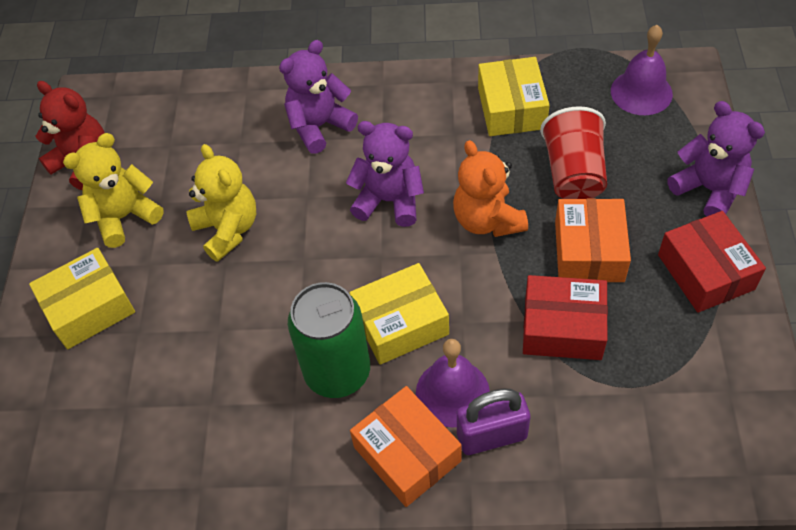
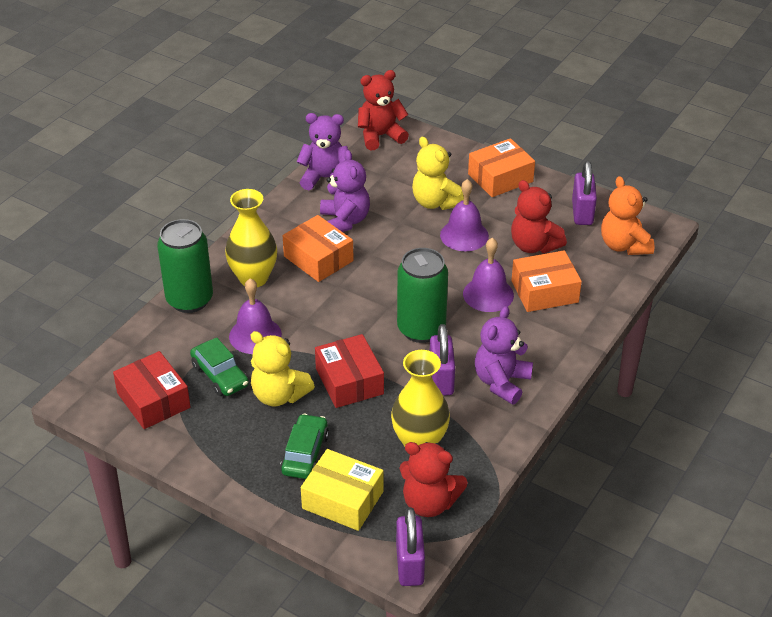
green can: [288,282,370,398] = 1 -> [157,219,213,313] [397,248,448,343] = 2
green car: none = 0 -> [190,338,249,396] [280,414,329,479] = 2
orange box: [350,386,462,507] [555,198,631,282] = 2 -> [283,215,354,282] [468,138,535,197] [511,250,582,312] = 3
purple bell: [416,339,490,427] [611,25,673,115] = 2 -> [229,278,282,354] [440,179,489,251] [463,238,514,312] = 3
purple padlock: [457,389,530,455] = 1 -> [396,507,425,586] [430,324,455,395] [572,161,597,225] = 3
red cup: [540,106,607,199] = 1 -> none = 0
red teddy bear: [35,81,105,190] = 1 -> [358,70,409,150] [399,442,468,517] [511,180,567,253] = 3
yellow box: [29,248,135,349] [349,263,449,365] [478,57,549,136] = 3 -> [301,449,384,531] = 1
yellow vase: none = 0 -> [225,189,277,287] [391,350,450,447] = 2

